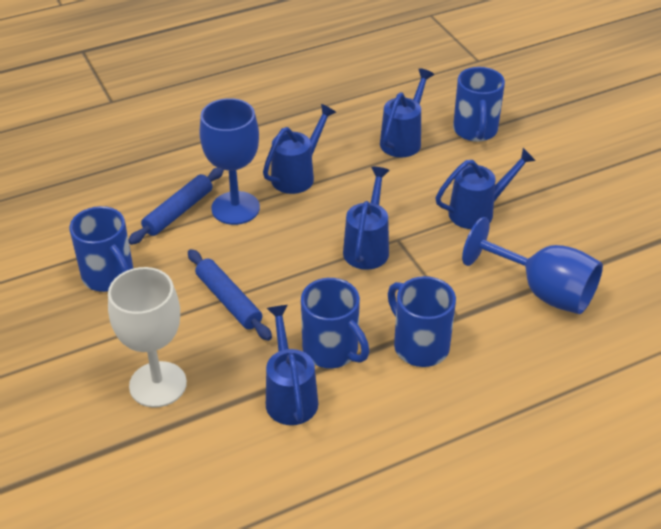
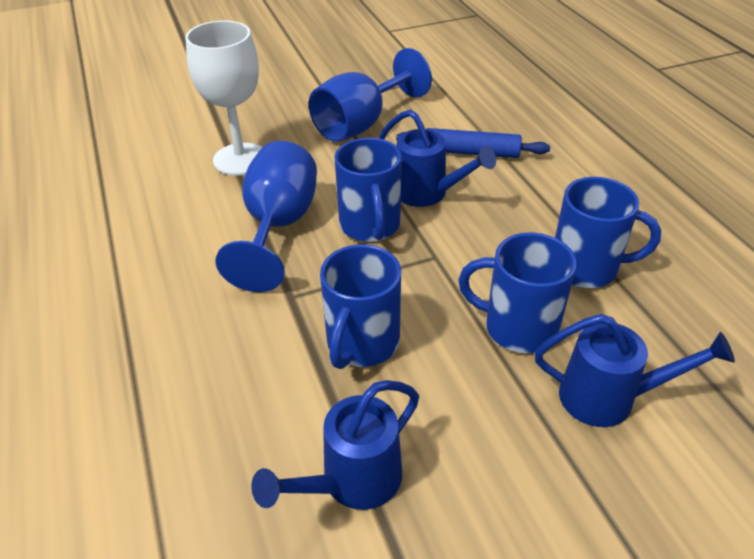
blue rolling pin: [129,168,224,245] [188,249,272,341] = 2 -> [396,128,550,158] = 1
blue watering can: [263,104,336,194] [266,305,318,425] [343,167,390,270] [380,68,434,158] [436,148,536,229] = 5 -> [251,380,419,510] [379,109,496,207] [535,314,735,427] = 3

